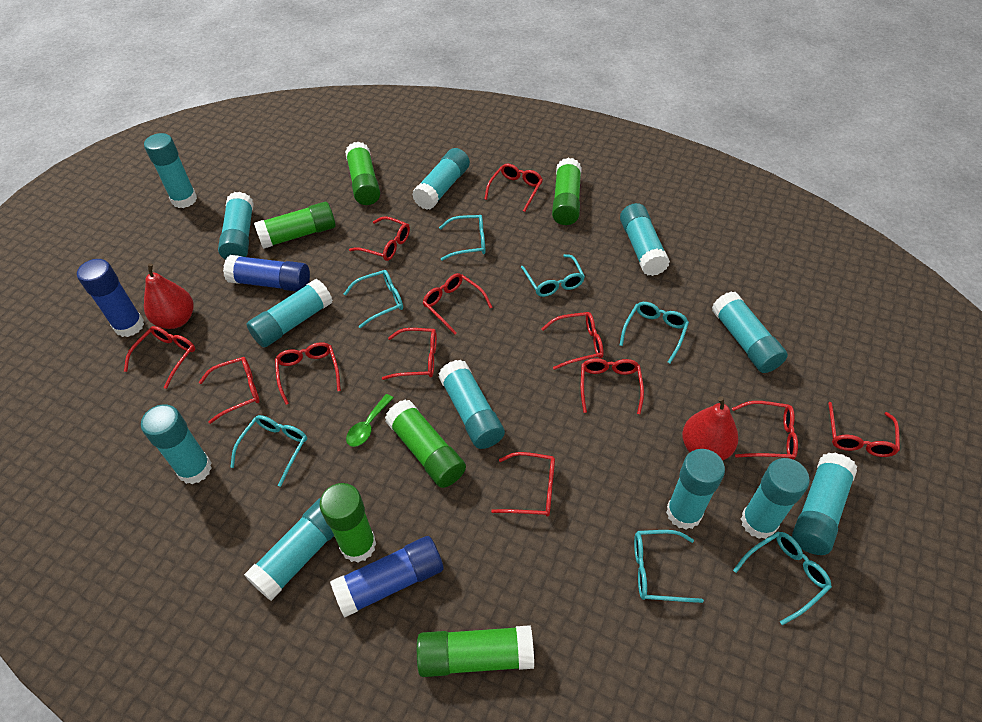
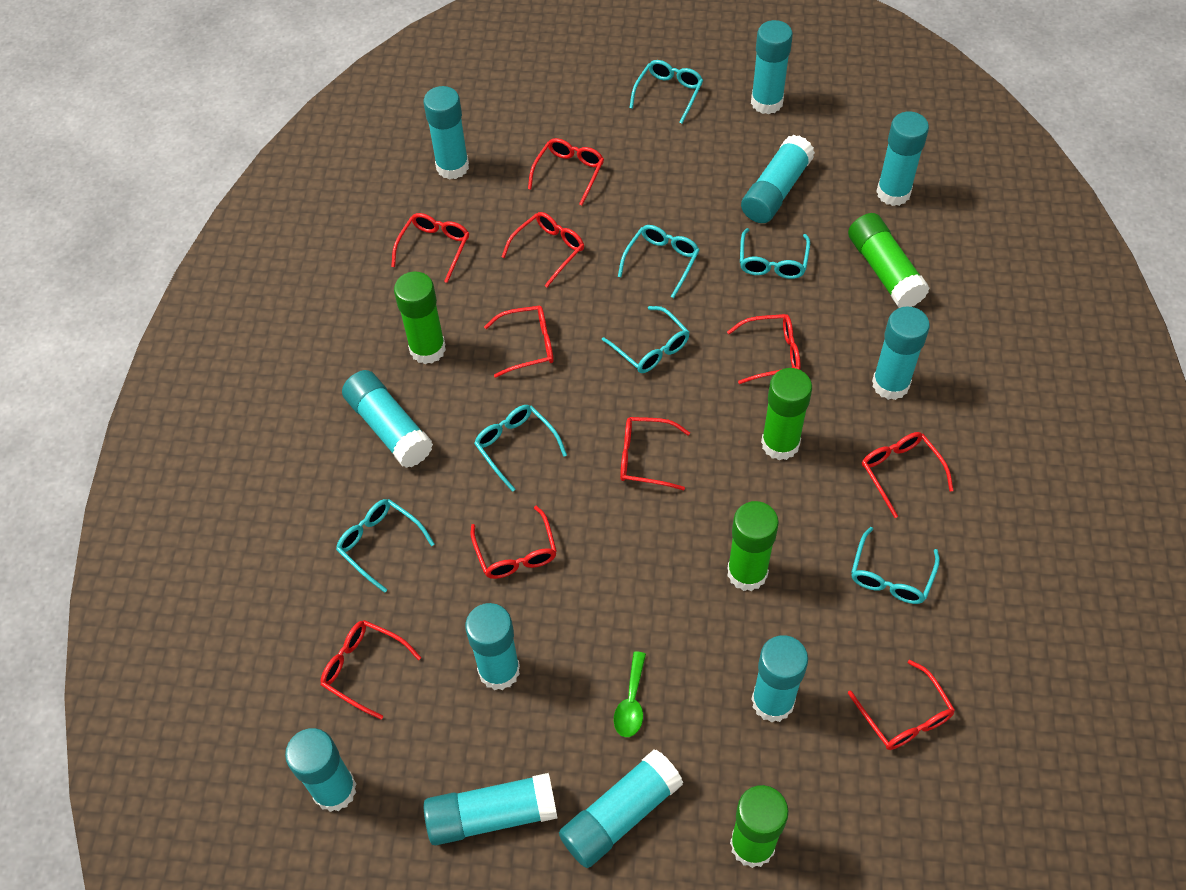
blue glue stick: [77,259,144,337] [223,255,310,292] [330,536,444,617] = 3 -> none = 0
green glue stick: [254,202,336,249] [320,483,376,562] [345,141,380,205] [385,399,466,488] [417,625,534,677] [552,158,582,225] = 6 -> [394,271,446,364] [727,501,779,591] [730,785,789,868] [761,368,812,460] [848,213,930,308] = 5
red glasses: [124,326,195,389] [199,357,260,424] [275,342,341,405] [349,216,410,261] [382,328,437,380] [423,273,492,335] [484,164,543,212] [491,452,555,517] [541,312,604,370] [581,358,644,414] [732,401,798,460] [828,402,900,457] = 12 -> [320,620,421,720] [391,213,469,283] [471,506,557,579] [484,306,554,378] [502,212,584,287] [528,138,604,205] [620,417,690,490] [727,314,800,384] [848,660,955,750] [862,432,954,518] = 10
red pear: [144,263,194,329] [682,396,738,461] = 2 -> none = 0
turquoise glue stick: [141,404,212,484] [144,133,197,208] [218,192,254,260] [244,498,334,601] [247,279,333,347] [412,148,470,210] [438,360,505,449] [620,203,670,276] [666,449,725,530] [712,291,788,373] [741,458,810,539] [792,453,857,555] = 12 -> [285,728,356,812] [342,370,433,468] [423,86,469,180] [423,773,557,845] [465,603,520,690] [559,750,684,868] [741,135,815,223] [751,20,793,114] [751,635,808,723] [872,306,930,400] [876,112,929,206] = 11

